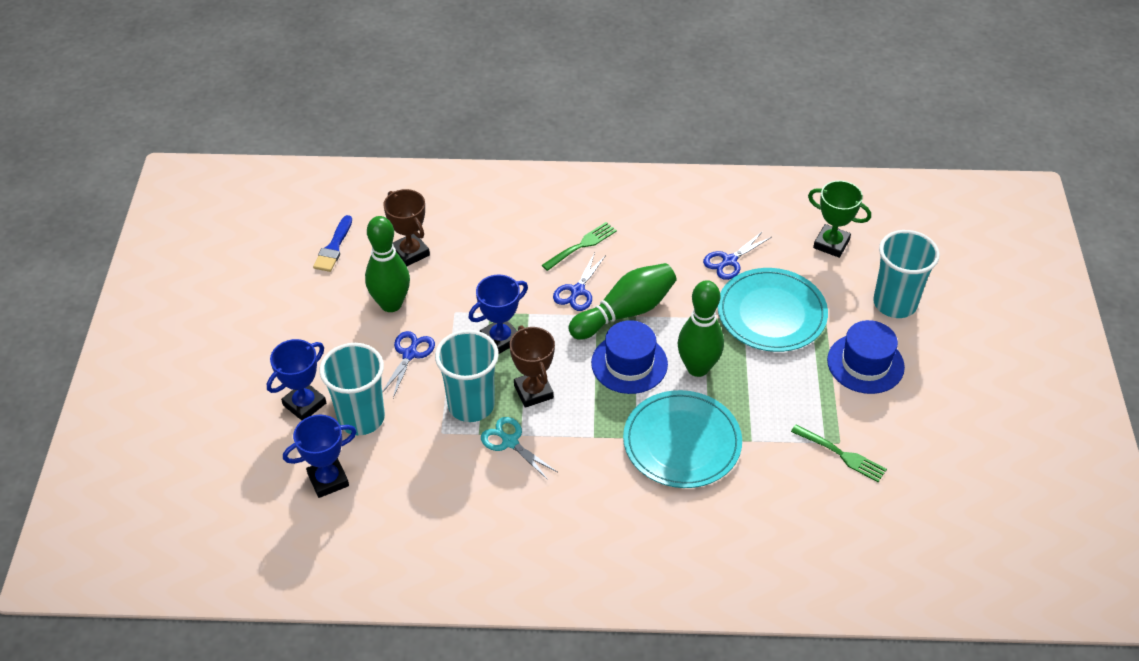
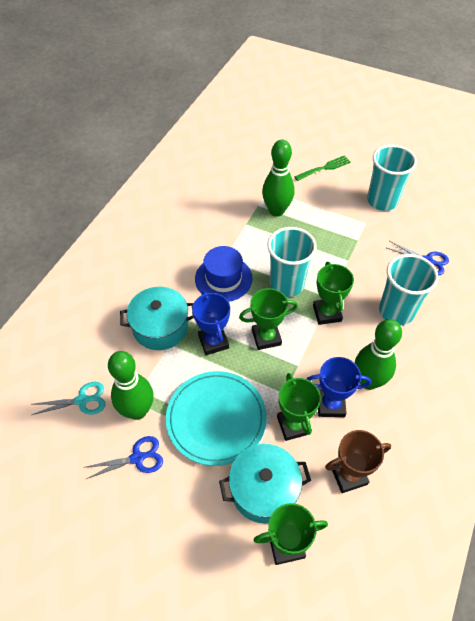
blue brush: [313,215,352,272] = 1 -> none = 0
blue hat: [591,320,668,394] [827,320,905,394] = 2 -> [195,246,252,302] = 1
blue scissors: [382,331,435,398] [553,252,606,311] [703,231,772,280] = 3 -> [83,436,163,479] [387,241,449,276] = 2
blue trophy: [267,339,326,420] [283,415,357,498] [469,274,528,354] = 3 -> [192,291,230,355] [307,357,371,417] = 2
brown trophy: [383,189,430,266] [510,326,555,408] = 2 -> [325,430,391,493] = 1
green fork: [542,222,617,271] [791,425,887,482] = 2 -> [294,155,351,181] = 1
green trophy: [808,180,871,258] = 1 -> [239,288,298,350] [254,503,328,565] [277,373,321,441] [313,262,354,325] = 4
turquoise plate: [623,390,742,488] [717,268,828,352] = 2 -> [166,371,267,466] = 1
turquoise pot: none = 0 -> [120,287,194,350] [219,444,311,523] = 2

